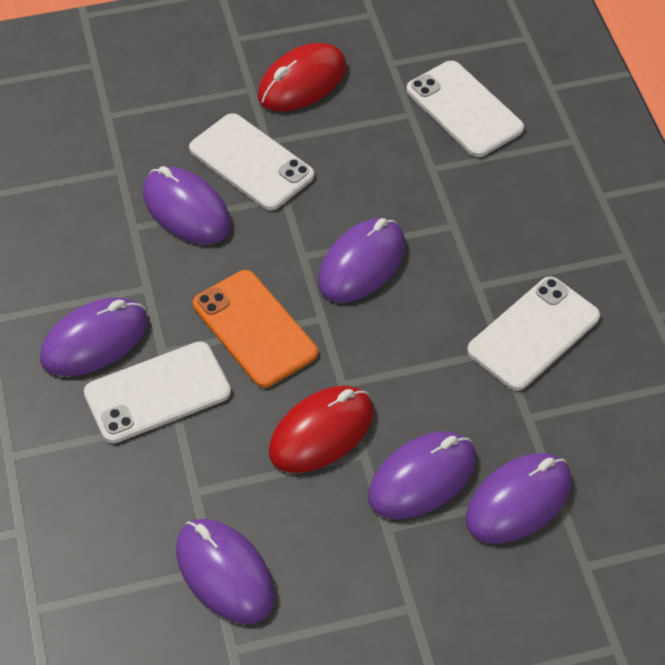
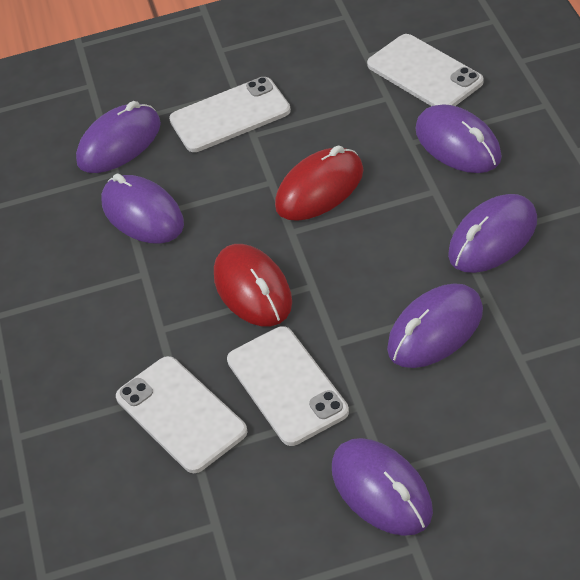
orange phone: [193,270,318,388] = 1 -> none = 0

